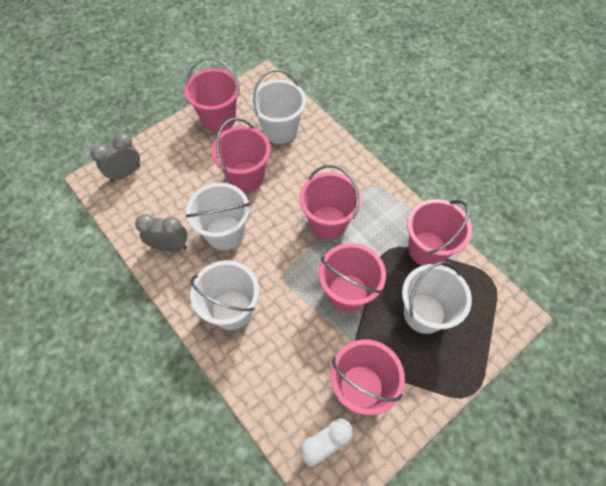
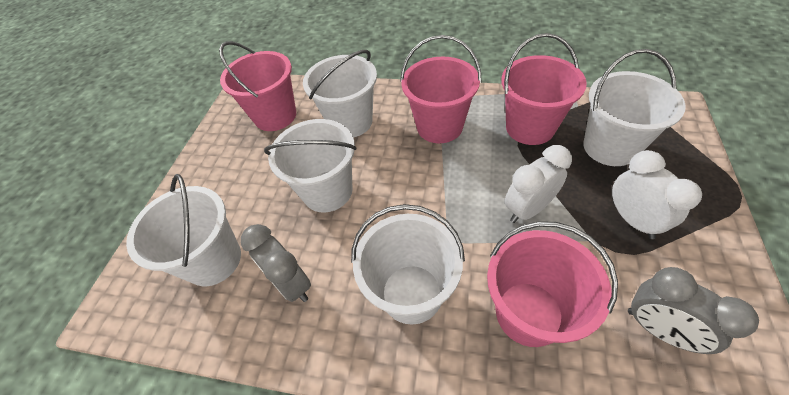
pink bucket: [184,57,240,132] [212,118,271,192] [299,165,362,239] [319,243,386,312] [330,339,405,415] [407,199,472,266] = 6 -> [219,41,296,131] [400,35,481,143] [487,221,618,347] [501,33,587,145] = 4
white bucket: [185,183,250,250] [190,260,259,330] [251,69,306,144] [402,261,472,334] = 4 -> [126,174,241,286] [264,119,357,212] [303,50,377,138] [351,204,465,325] [583,49,686,166] = 5
white clock: [299,419,353,467] = 1 -> [505,145,572,223] [612,150,702,239] = 2

